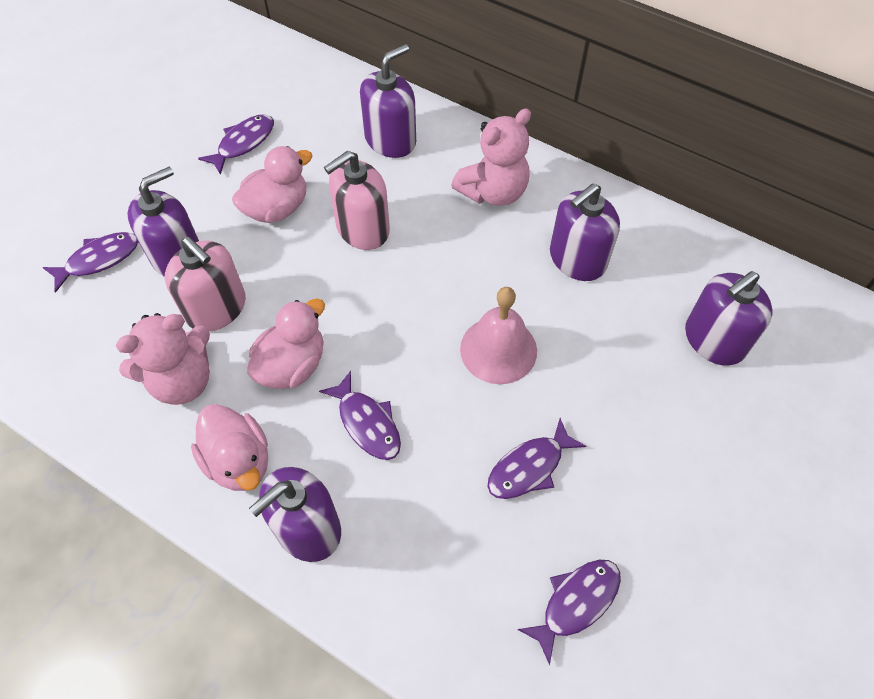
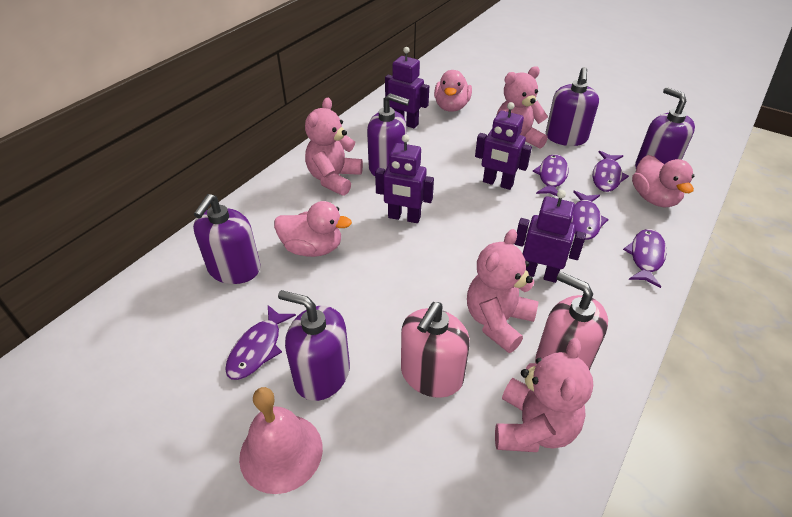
pink teddy bear: [116,313,210,405] [451,109,531,206] = 2 -> [305,98,363,196] [467,229,539,353] [495,338,593,452] [496,66,548,149] = 4
purple robot: none = 0 -> [375,134,434,223] [385,47,429,128] [475,102,532,190] [514,190,586,283] = 4

